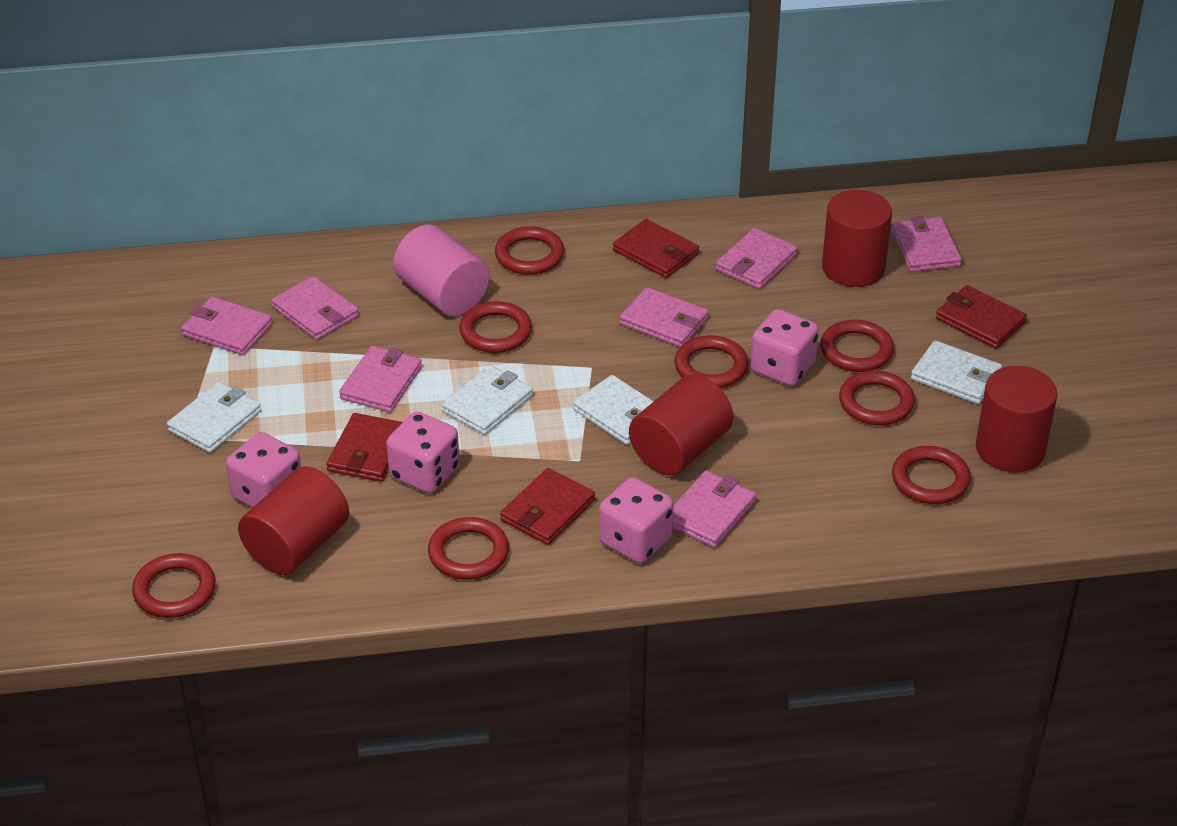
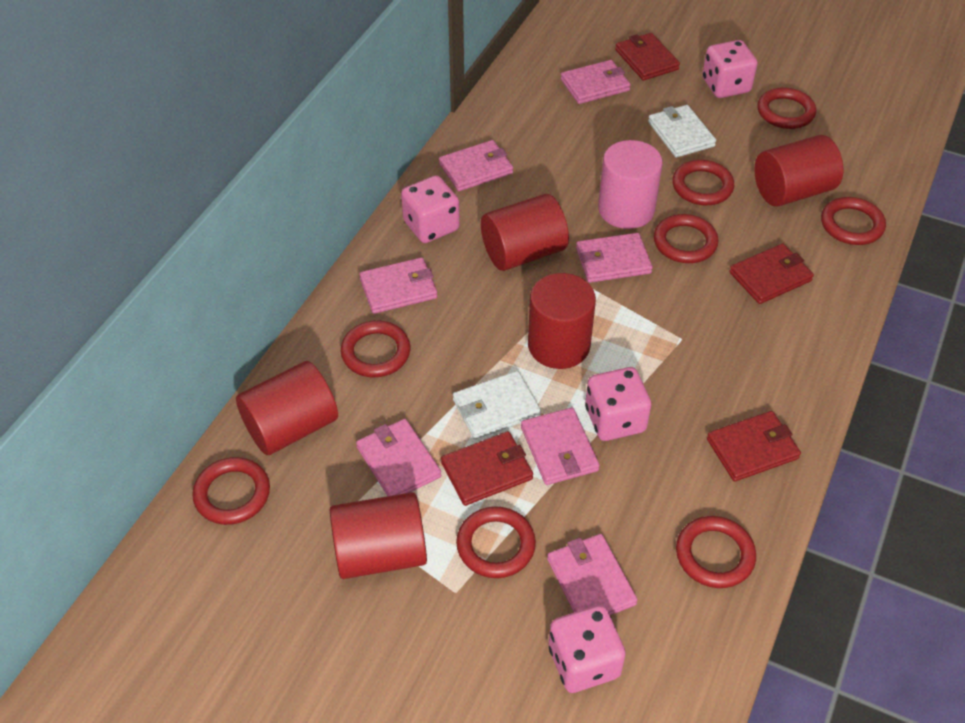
red cylinder: [238,466,349,575] [629,374,733,475] [822,190,892,287] [976,366,1058,472] = 4 -> [236,361,338,455] [330,492,427,579] [481,194,569,271] [528,273,596,369] [754,135,843,207] = 5
white wallet: [167,382,261,453] [442,365,533,435] [573,375,654,445] [911,340,1002,404] = 4 -> [453,371,541,439] [648,105,716,158] = 2

